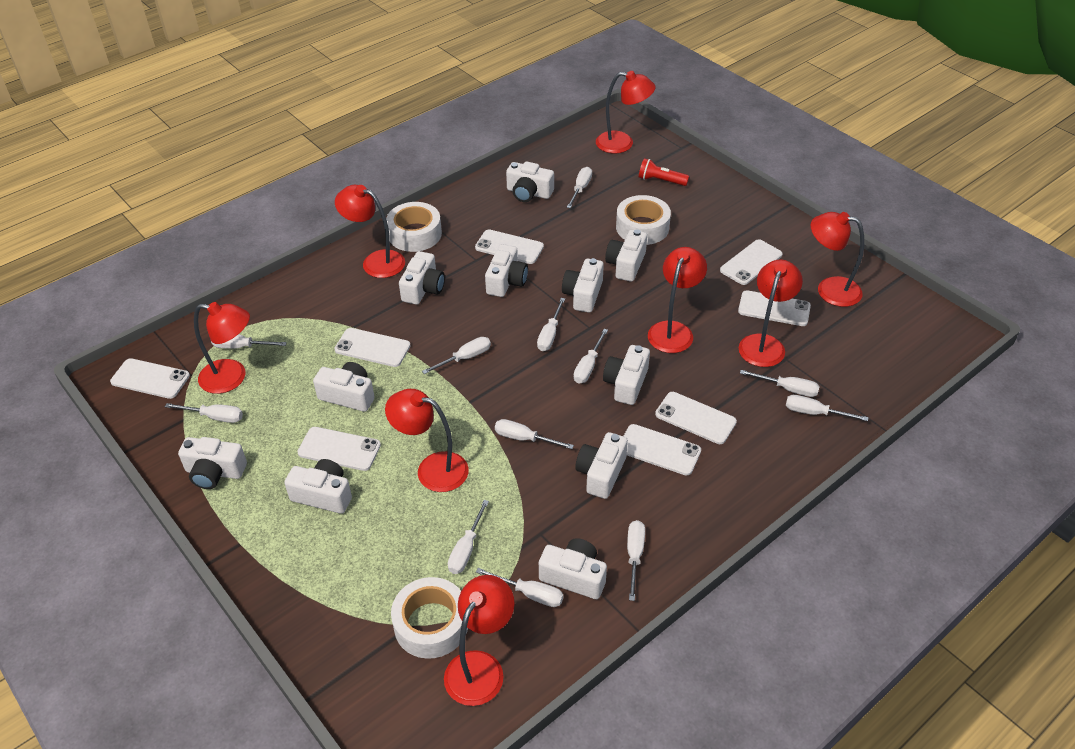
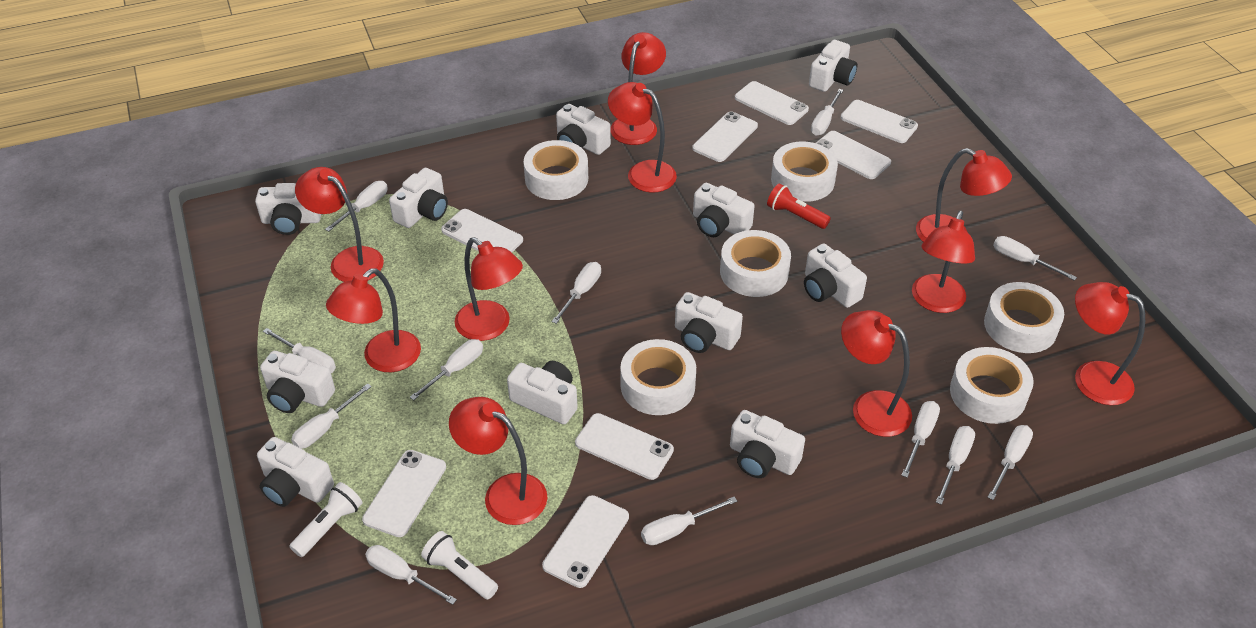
red lamp: [194,302,250,394] [335,185,405,278] [385,389,469,492] [444,575,515,706] [596,71,655,153] [648,247,707,353] [738,259,803,367] [811,212,864,307] = 8 -> [295,167,384,282] [326,268,421,372] [449,397,548,525] [455,237,523,341] [608,82,677,193] [610,32,666,145] [841,310,912,437] [912,211,975,313] [916,148,1012,242] [1075,282,1145,405] = 10
white flashlight: none = 0 -> [289,482,363,557] [421,531,498,599] = 2
white tape: [386,202,442,252] [391,577,468,659] [616,195,671,245] = 3 -> [524,140,588,200] [620,339,696,415] [720,230,791,297] [771,141,838,202] [950,347,1034,424] [984,282,1064,353] = 6

